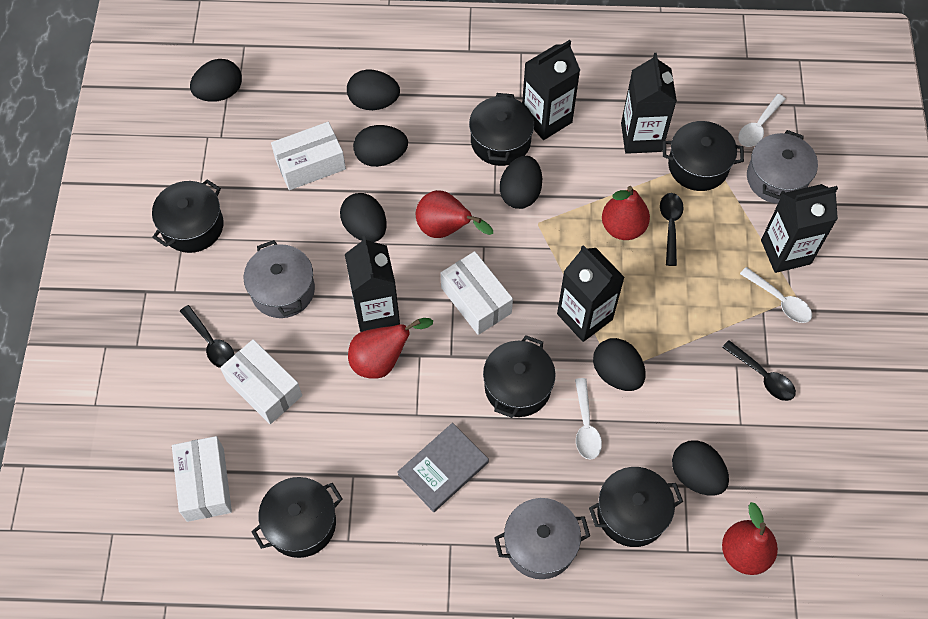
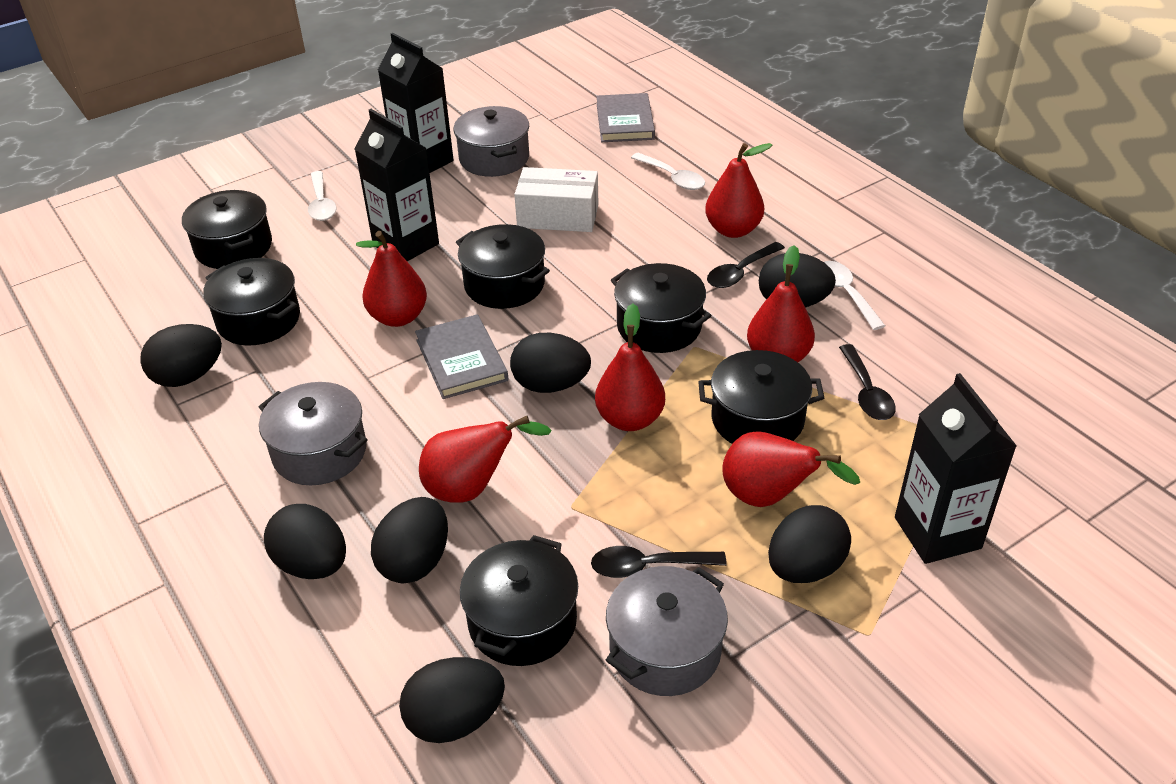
black carton: [345,236,400,332] [522,40,580,140] [557,245,625,342] [621,53,677,154] [761,184,838,273] = 5 -> [355,109,439,261] [378,33,454,173] [895,373,1017,564] = 3
grey book: [397,423,489,512] = 1 -> [415,314,508,399] [596,93,655,142] = 2
red pear: [348,318,433,379] [416,190,493,238] [602,186,650,240] [722,502,778,575] = 4 -> [356,231,427,327] [419,416,552,502] [595,304,665,431] [705,143,772,238] [722,431,860,507] [747,245,815,362] = 6
white box: [172,436,232,522] [220,339,302,424] [271,122,346,190] [441,251,513,335] = 4 -> [514,167,599,232] = 1

